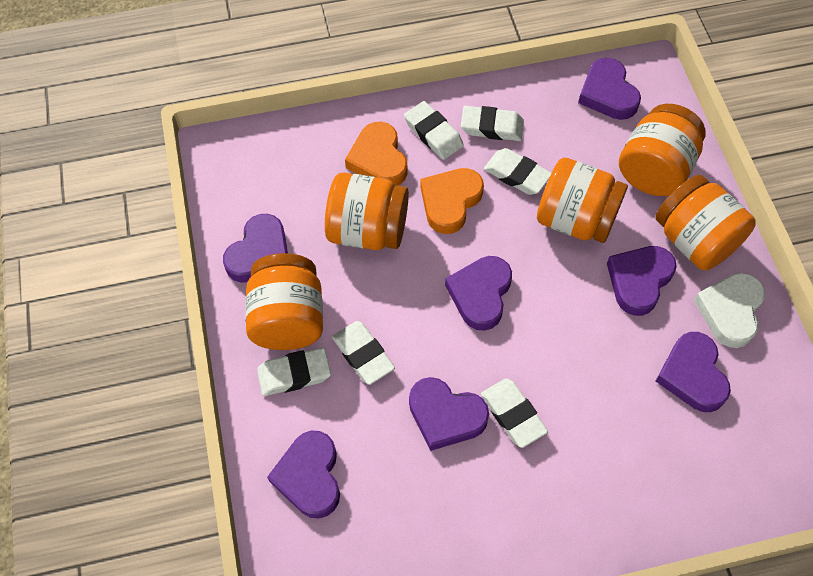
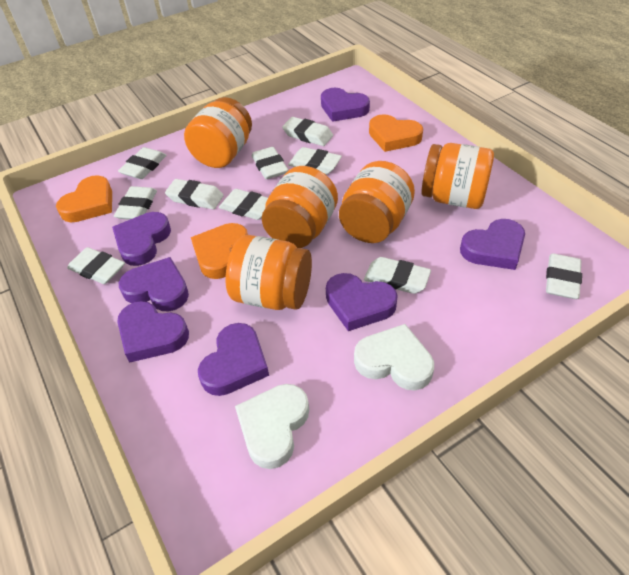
orange heart: [345,122,407,186] [420,168,484,234] = 2 -> [56,175,112,222] [191,223,248,279] [369,114,423,152] = 3
white eraser: [257,347,331,396] [332,321,395,385] [404,101,464,160] [461,106,524,141] [481,378,548,448] [484,148,551,195] = 6 -> [67,247,125,284] [114,186,157,220] [118,147,167,179] [165,179,224,210] [219,189,268,220] [252,147,288,179] [282,117,333,146] [288,147,342,174] [364,257,431,294] [546,254,582,299] = 10
white heart: [694,273,765,348] = 1 -> [235,384,309,469] [354,324,434,390] = 2

